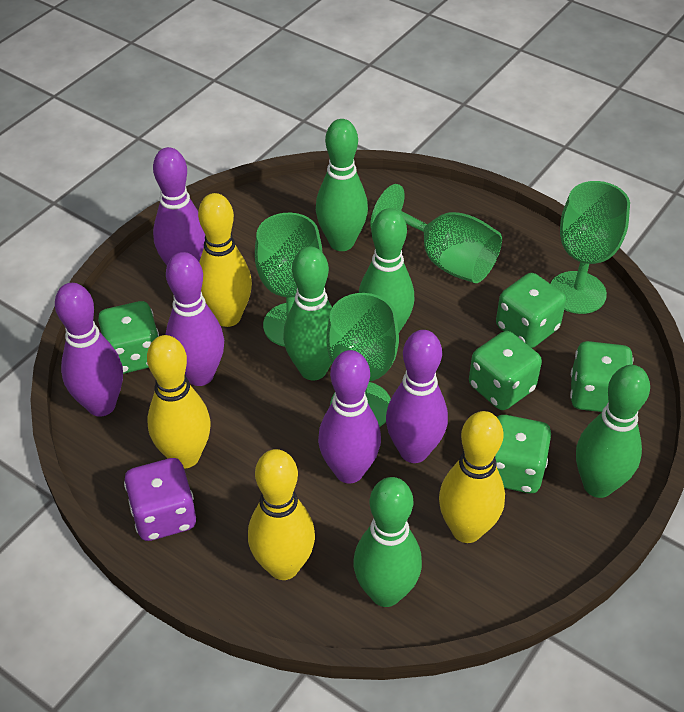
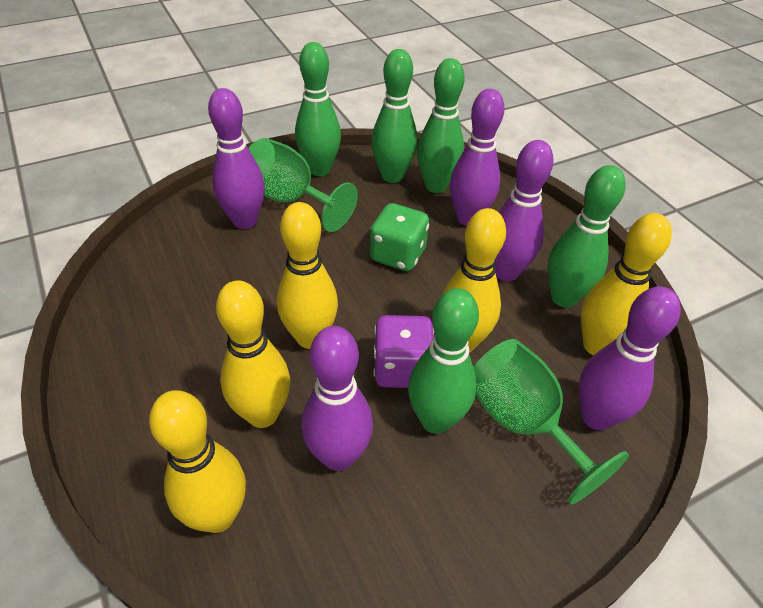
green dice: [98,301,159,374] [469,331,542,410] [495,415,551,493] [496,273,566,348] [570,341,633,412] = 5 -> [370,203,429,271] = 1
green goblet: [255,213,322,347] [326,293,399,427] [371,184,502,283] [551,181,630,314] = 4 -> [248,138,358,232] [473,339,629,504] = 2
yellow bowling pin: [147,335,211,469] [198,193,252,327] [248,449,315,580] [439,411,505,543] = 4 -> [149,390,246,533] [216,280,290,428] [277,202,338,349] [442,208,506,352] [581,213,672,355] = 5

